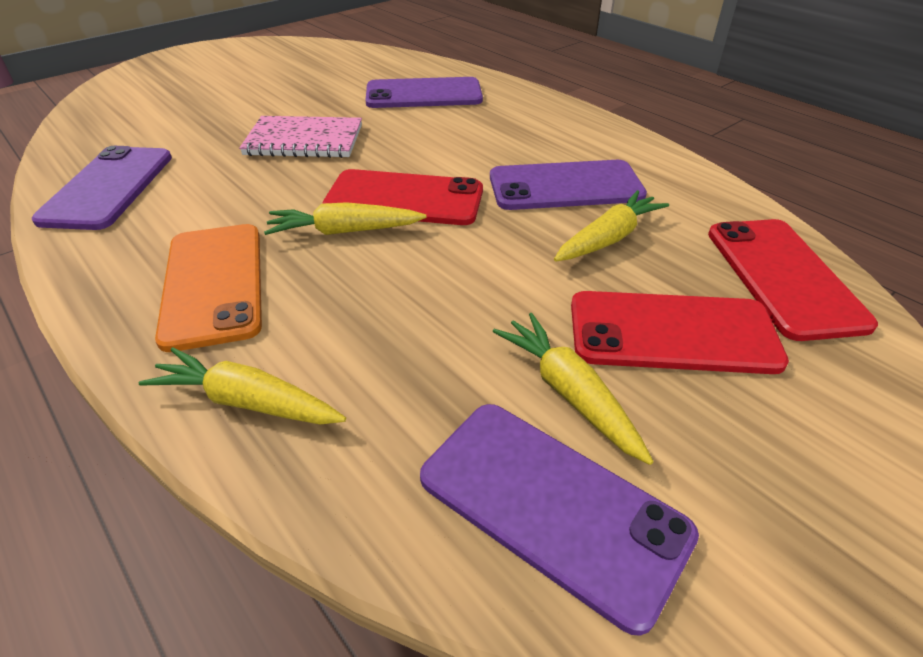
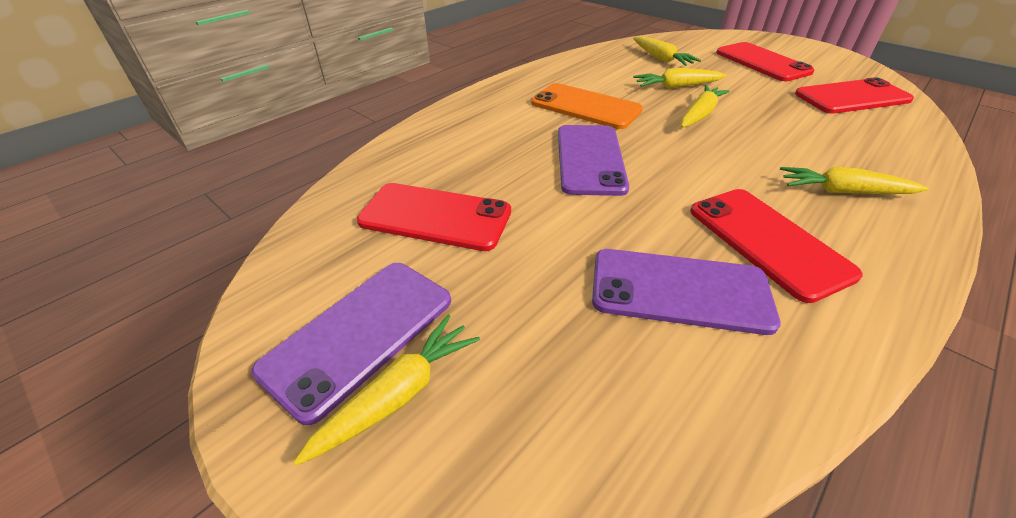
pink notebook: [239,116,362,158] = 1 -> none = 0
purple phone: [32,146,172,230] [366,77,483,108] [420,404,699,636] [490,160,647,210] = 4 -> [251,263,451,425] [558,125,629,196] [592,249,781,335] = 3
red phone: [323,169,483,225] [571,291,789,374] [708,219,878,341] = 3 -> [357,183,511,251] [690,189,863,303] [716,42,814,81] [795,77,914,114] = 4
yellow carrot: [139,347,346,424] [264,202,427,235] [493,313,654,465] [554,190,669,262] = 4 -> [293,315,480,466] [633,36,701,66] [633,68,727,89] [681,85,730,128] [780,167,929,194] = 5

